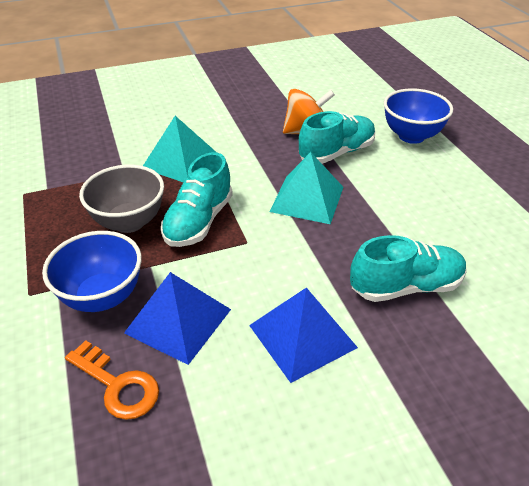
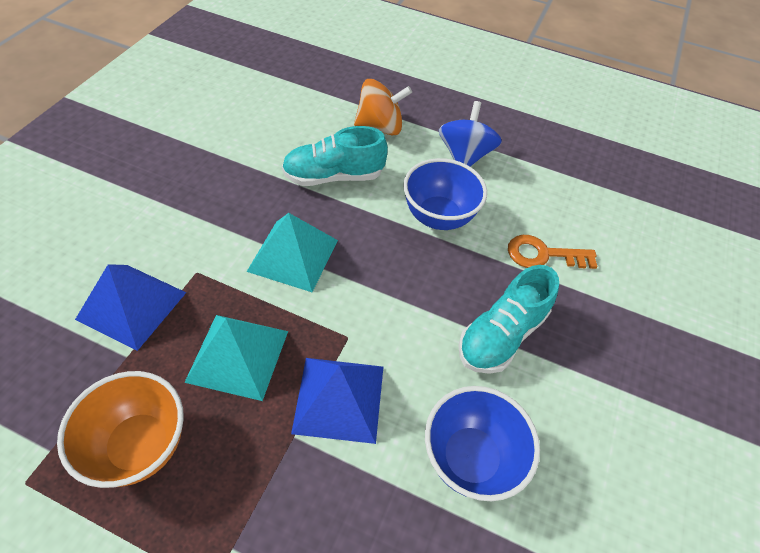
blue spinning top: none = 0 -> [439,101,502,167] = 1
grey bowl: [79,165,164,233] = 1 -> none = 0
orange bowl: none = 0 -> [57,371,184,488] = 1
turquoise shoe: [161,152,233,247] [299,111,376,164] [350,235,467,302] = 3 -> [282,126,388,186] [458,265,559,374] = 2

